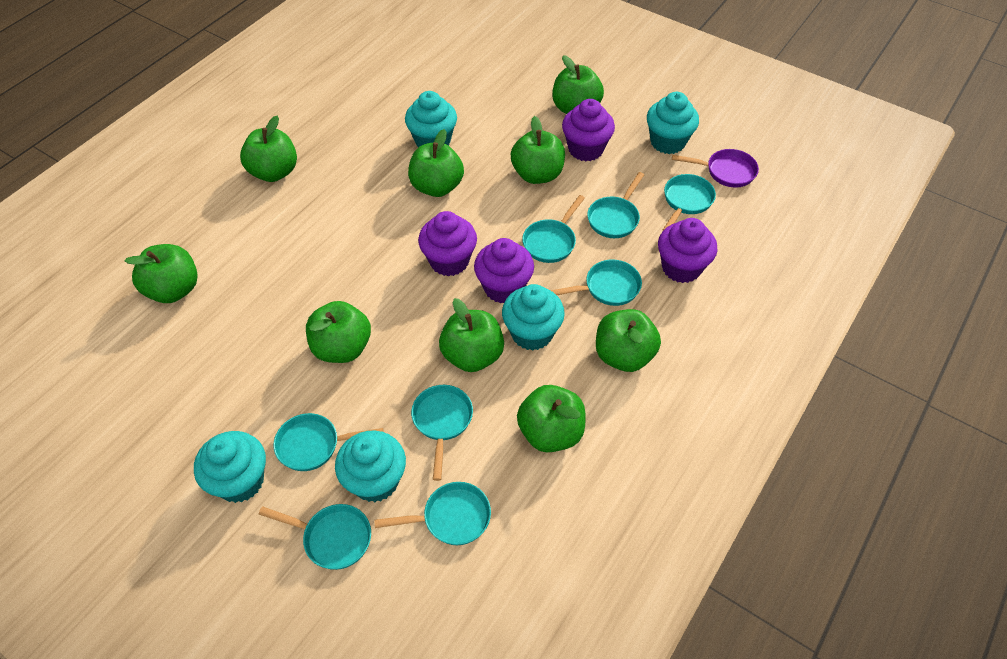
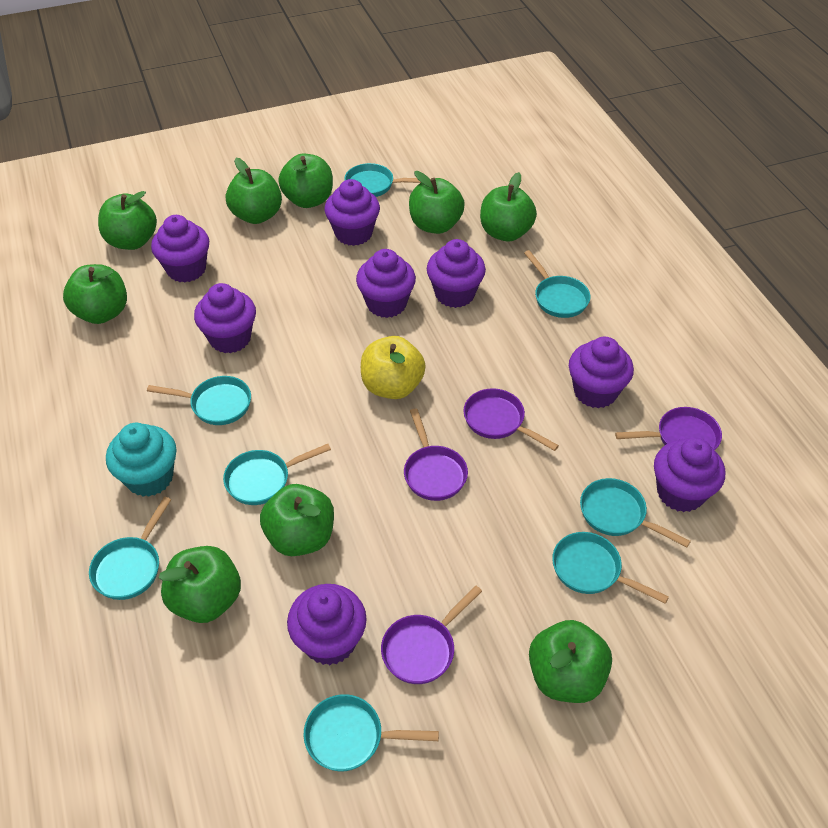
purple cupcake: [418,211,477,276] [474,238,534,303] [562,99,615,161] [658,218,718,283] = 4 -> [151,215,209,283] [194,283,256,353] [287,584,367,665] [325,179,380,246] [356,249,416,318] [427,239,486,308] [569,337,634,408] [654,438,725,512] = 8
purple pan: [672,149,759,187] = 1 -> [381,585,482,684] [404,408,468,501] [463,388,559,451] [615,407,722,450] = 4
turquoise cupcake: [194,431,266,503] [335,430,406,502] [405,91,457,147] [502,284,565,351] [647,92,699,154] = 5 -> [106,423,177,497] = 1
yellow apple: none = 0 -> [361,336,426,399] = 1

